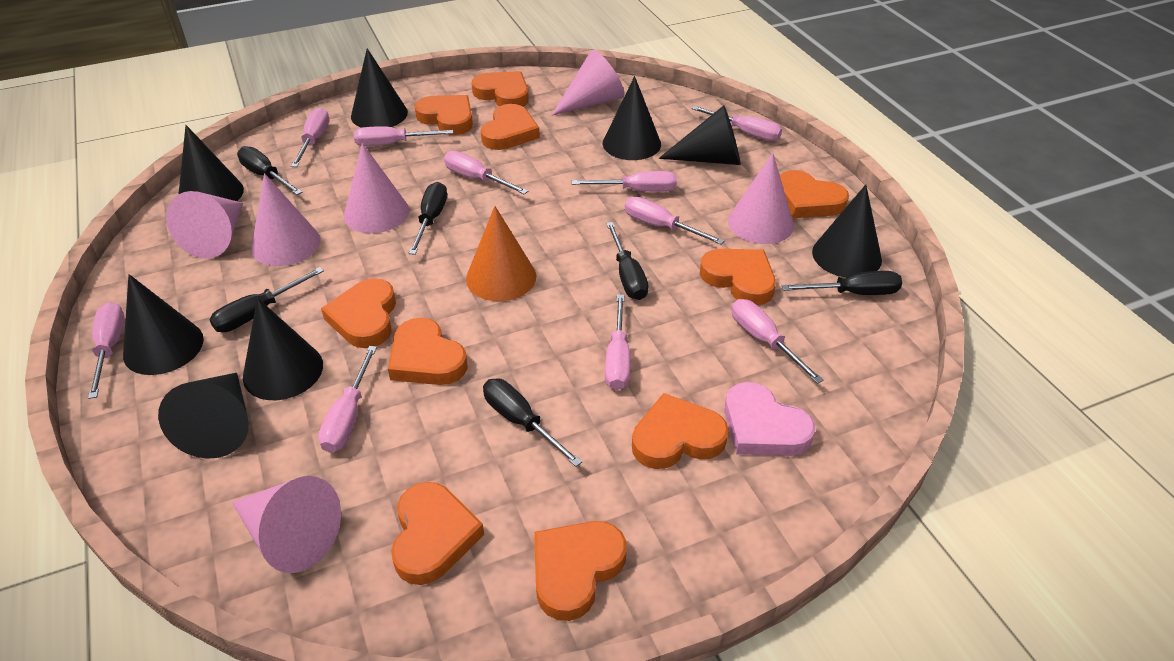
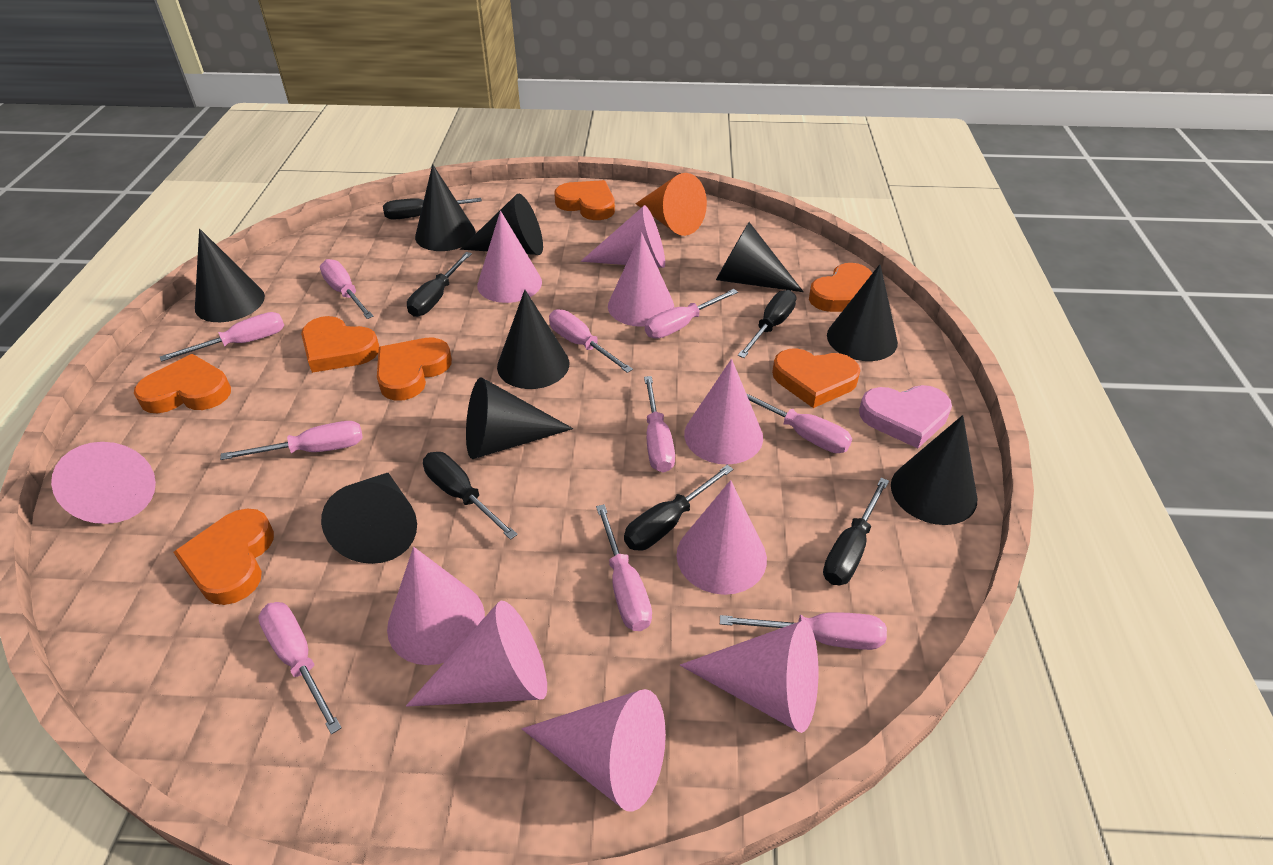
black cone: [123,274,204,375] [158,373,249,459] [179,125,244,201] [243,298,323,400] [351,48,408,128] [603,76,661,160] [659,105,741,165] [812,185,882,278] = 8 -> [195,229,265,322] [321,473,417,564] [415,164,476,251] [460,194,543,255] [466,378,573,459] [497,290,569,389] [716,222,804,292] [827,264,898,361] [891,415,977,525] = 9
orange heart: [321,278,396,348] [388,318,468,385] [391,482,484,585] [415,95,473,135] [472,71,529,107] [481,104,540,150] [534,521,626,621] [632,393,729,469] [700,249,776,306] [780,170,849,218] = 10 -> [134,354,231,413] [173,509,274,605] [301,316,379,373] [377,338,452,401] [554,180,615,220] [772,349,860,408] [809,263,872,312] = 7
pink cone: [166,191,243,259] [232,476,341,573] [251,173,320,266] [344,143,409,233] [551,50,625,116] [728,153,794,244] = 6 -> [51,442,156,524] [387,547,485,665] [406,601,547,707] [477,211,542,303] [522,689,666,812] [581,205,665,268] [608,232,674,327] [676,480,767,595] [680,621,818,733] [684,359,763,465] = 10

